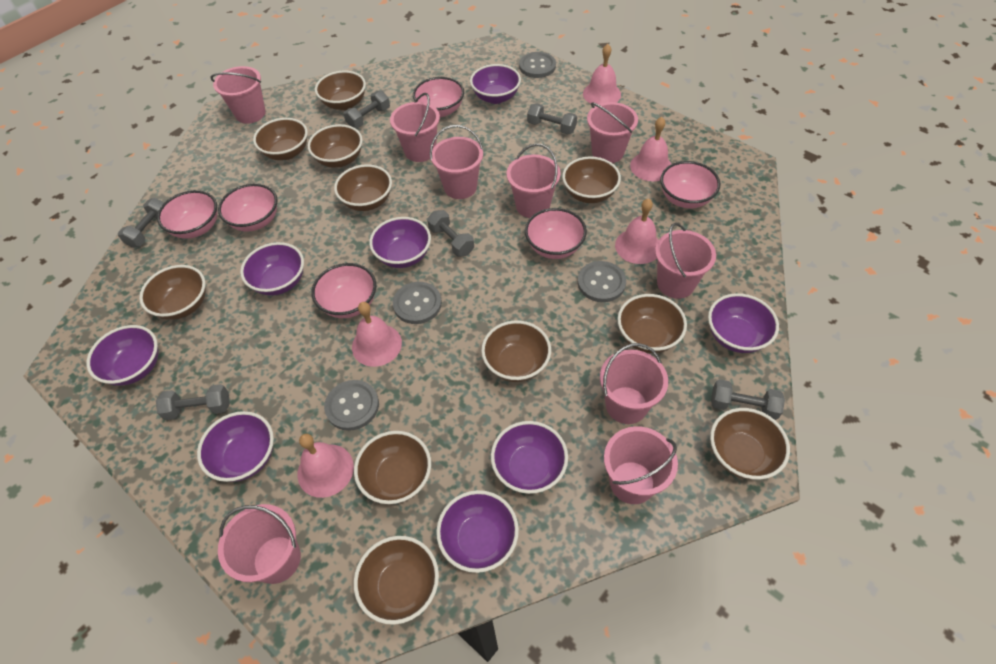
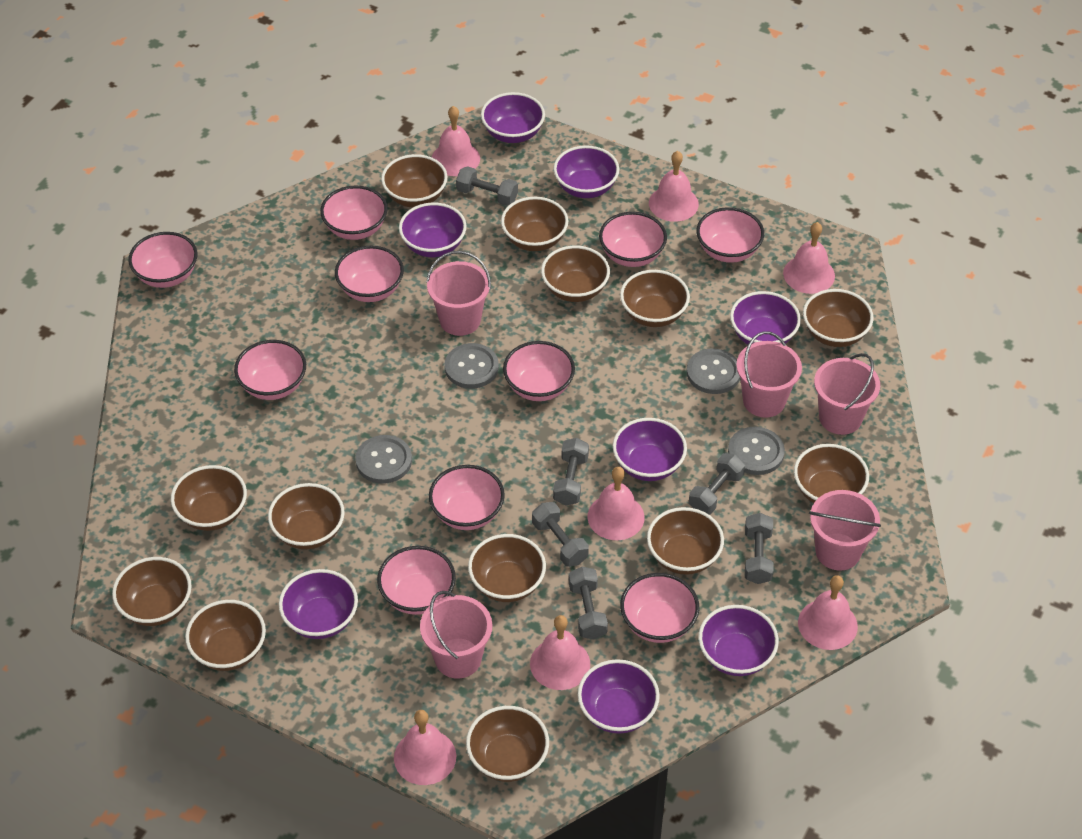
brown bowl: [139,265,206,320] [253,118,308,160] [308,124,363,168] [315,71,366,110] [334,164,392,211] [354,431,431,504] [354,536,439,625] [481,320,551,382] [562,156,621,203] [617,294,687,353] [710,408,790,480] = 11 -> [112,557,192,626] [171,465,247,531] [185,600,266,671] [268,483,345,549] [381,154,447,207] [466,706,549,782] [468,534,546,602] [501,197,568,251] [541,246,610,302] [620,270,690,327] [647,507,724,575] [794,444,869,503] [803,289,874,347] = 13
pink bell: [298,434,354,498] [352,302,402,367] [583,44,621,104] [615,198,658,264] [630,117,671,181] = 5 -> [394,710,456,785] [432,106,480,176] [530,615,590,690] [587,467,645,540] [649,151,699,222] [783,222,835,294] [798,575,858,650] = 7
pink bowl: [157,190,217,239] [218,184,278,232] [311,263,376,318] [413,77,464,117] [525,208,587,259] [660,161,721,208] = 6 -> [128,232,197,288] [234,340,306,400] [320,185,388,240] [335,246,404,302] [377,546,456,615] [429,465,505,530] [503,341,575,401] [599,212,667,267] [620,573,699,643] [697,207,764,263] = 10
pink bucket: [210,66,266,124] [218,504,301,584] [390,93,440,162] [430,125,483,199] [507,144,561,218] [587,102,638,163] [600,343,668,424] [604,426,678,504] [655,223,716,299] = 9 -> [420,591,492,679] [426,251,491,336] [736,331,802,418] [809,490,881,571] [814,353,880,435] = 5

